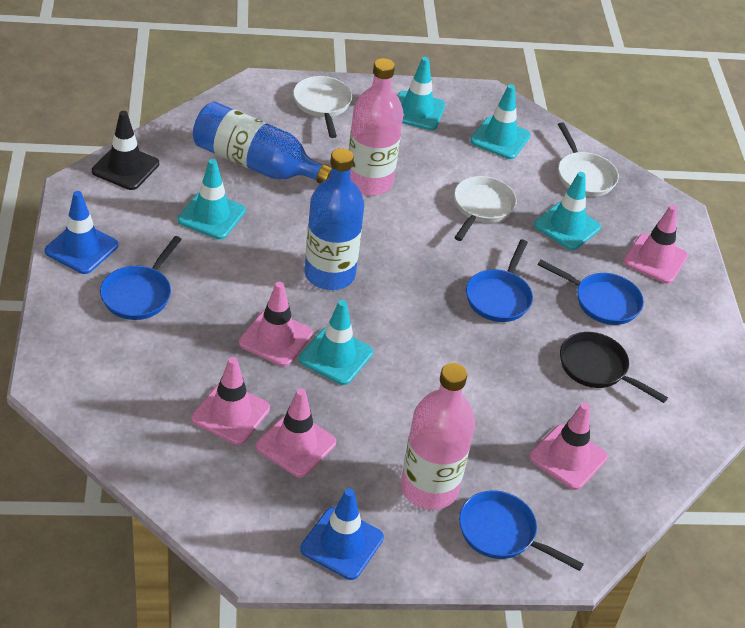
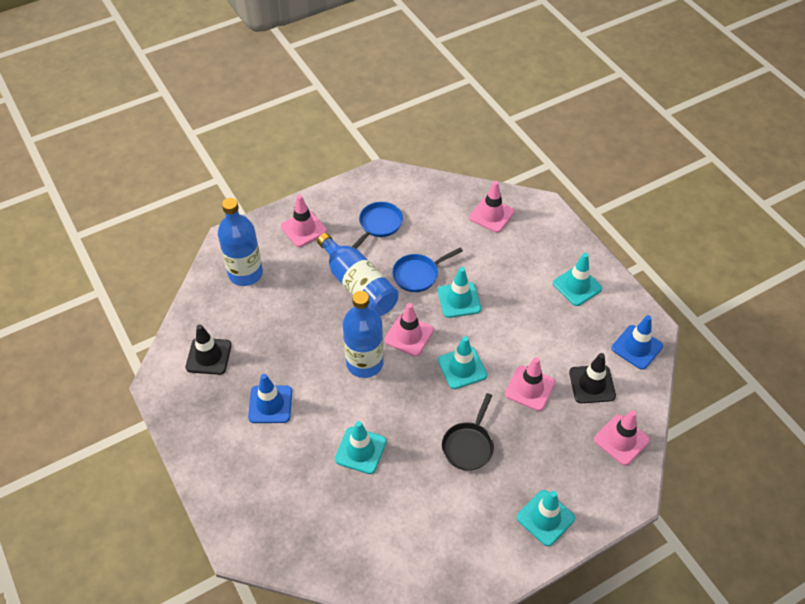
black traffic cone: [92,111,159,190] = 1 -> [186,324,232,375] [569,353,616,403] = 2
blue bottle: [193,102,332,183] [304,148,364,290] = 2 -> [218,198,263,286] [317,233,399,316] [343,291,384,378] = 3
blue pan: [100,236,182,320] [459,490,584,571] [466,239,533,322] [538,260,644,325] = 4 -> [352,202,403,249] [392,247,463,292] = 2
pink bottle: [349,58,403,196] [401,363,475,510] = 2 -> none = 0
white pan: [293,76,352,138] [454,176,517,241] [558,122,619,197] = 3 -> none = 0

